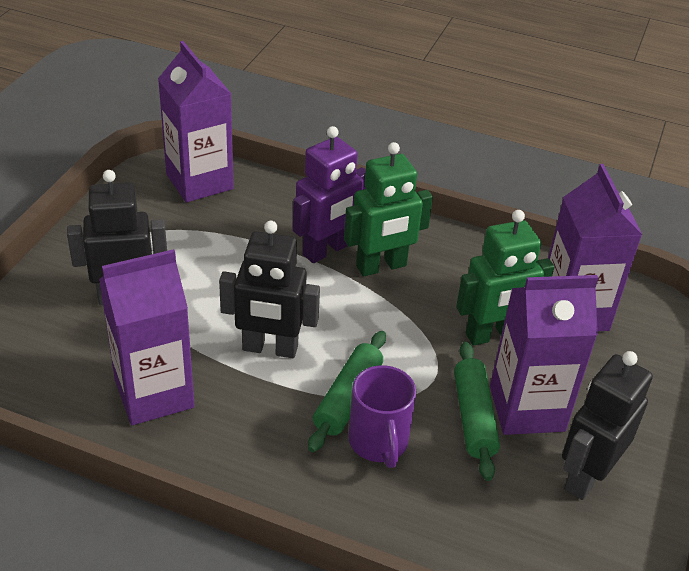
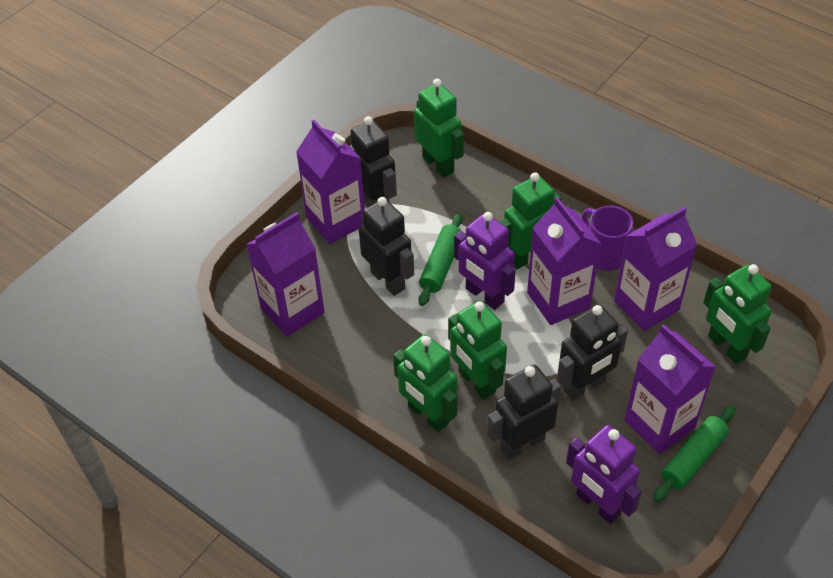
black robot: [67,170,167,305] [219,221,320,358] [562,351,653,500] = 3 -> [349,116,397,205] [359,197,414,296] [487,365,561,460] [557,305,628,401] = 4
green robot: [344,142,433,277] [456,210,554,346] = 2 -> [393,334,457,432] [414,79,464,178] [448,301,507,400] [499,172,562,270] [703,264,772,364] = 5
purple carton: [99,249,195,425] [158,41,234,202] [490,275,598,435] [548,164,642,331] = 4 -> [246,212,325,337] [296,120,365,244] [527,197,601,325] [614,207,697,331] [624,324,716,454] = 5
purple robot: [293,126,366,263] = 1 -> [454,212,516,310] [566,425,641,524] = 2

